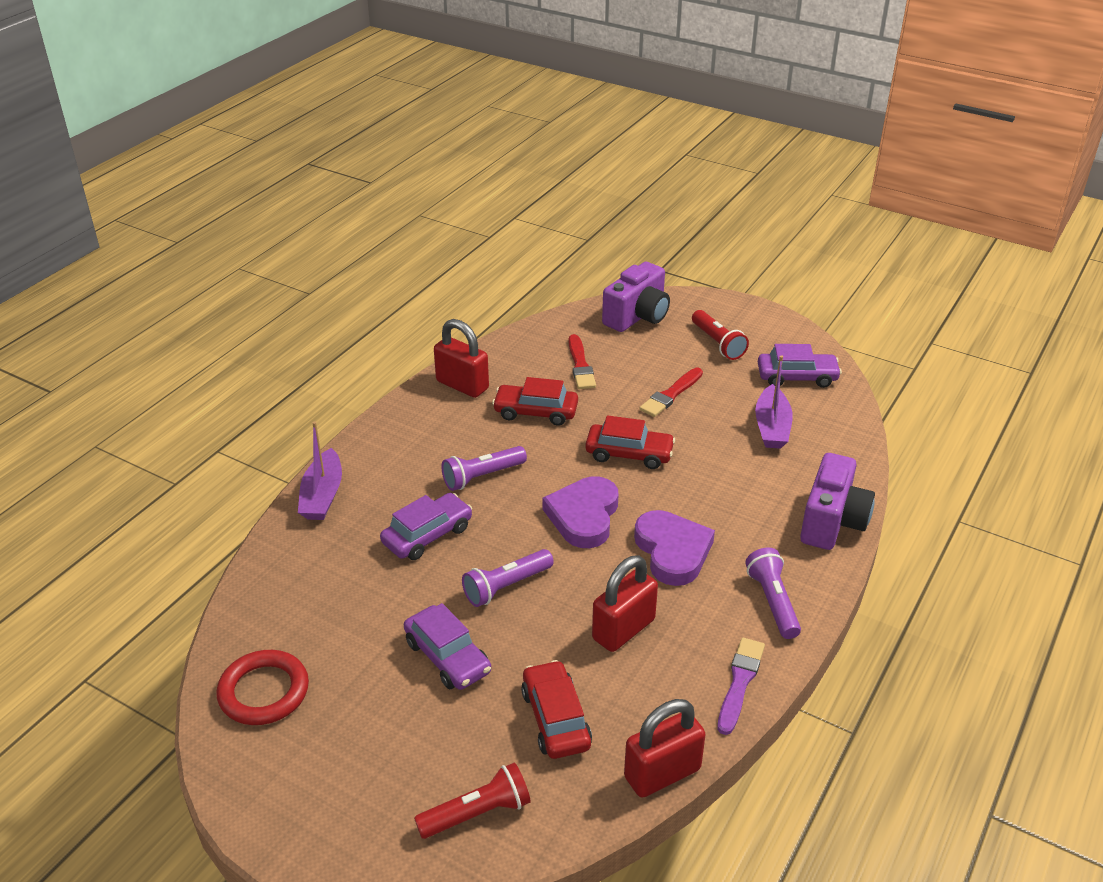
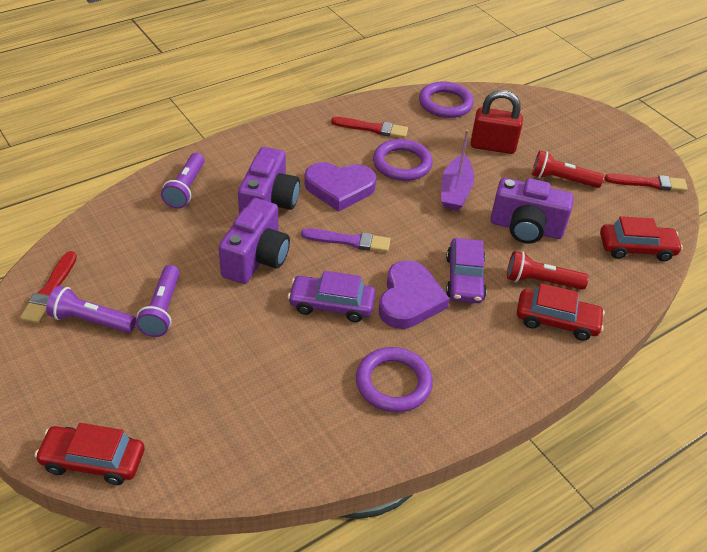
purple boat: [298,421,342,520] [755,355,793,449] = 2 -> [441,130,474,211] = 1
purple camera: [602,262,670,332] [800,453,875,550] = 2 -> [218,198,290,284] [238,147,300,214] [490,178,574,244] = 3
purple car: [380,493,472,560] [404,603,491,690] [758,344,842,388] = 3 -> [288,271,376,322] [446,238,487,303] = 2
purple ring: none = 0 -> [356,347,433,412] [373,139,433,181] [419,81,474,118] = 3
red brush: [568,334,596,389] [639,368,703,417] = 2 -> [20,251,77,323] [331,117,408,138] [605,174,688,192] = 3
red padlock: [434,319,489,398] [592,555,658,652] [624,699,706,798] = 3 -> [471,90,523,154] = 1
red ring: [216,650,309,725] = 1 -> none = 0

